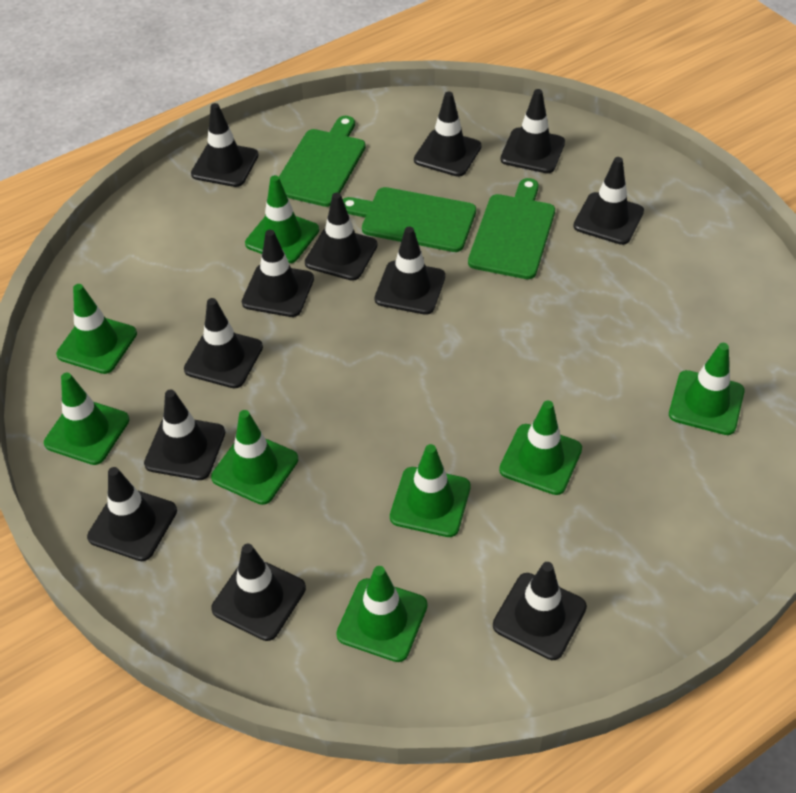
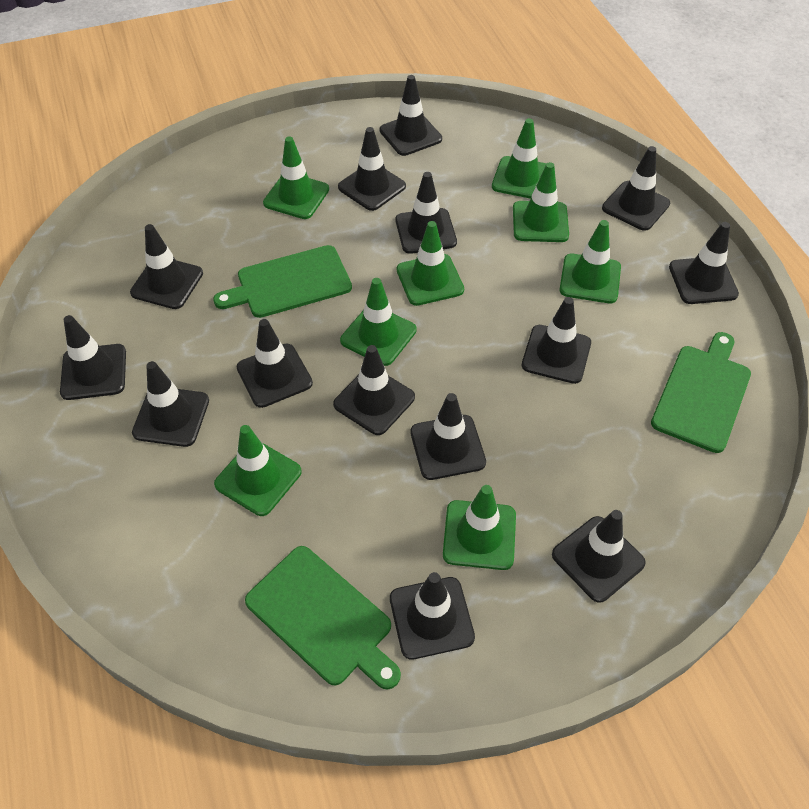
black traffic cone: [87,467,177,561] [144,389,225,480] [184,298,263,388] [191,103,258,187] [211,544,306,641] [242,230,314,317] [305,193,378,281] [375,227,445,315] [414,92,481,177] [493,562,587,660] [500,89,565,173] [573,157,644,245] = 12 -> [60,315,126,400] [130,224,203,309] [132,361,209,447] [236,319,313,408] [333,345,415,435] [338,127,406,211] [380,75,442,156] [390,572,475,660] [395,172,457,254] [410,393,486,480] [522,297,591,384] [552,510,646,603] [602,146,670,231] [669,222,739,304] = 14

